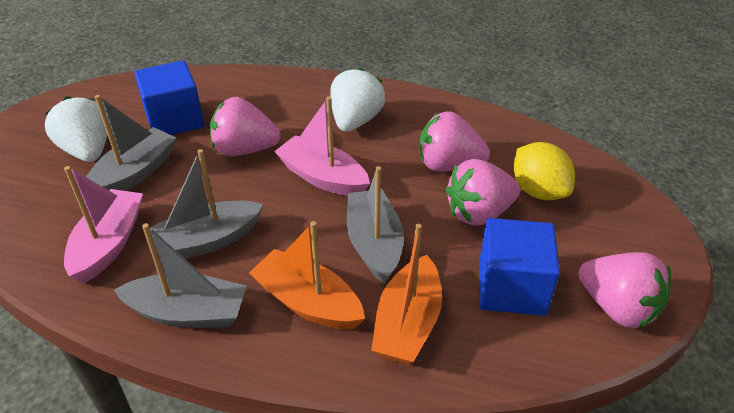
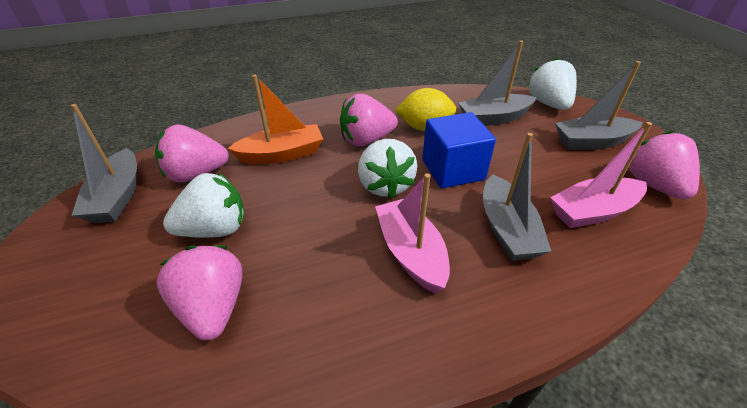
blue cube: [134,60,204,135] [479,218,560,316] = 2 -> [422,112,496,188] = 1
orange boat: [249,221,365,330] [371,224,442,365] = 2 -> [227,75,323,164] = 1
white strawberry: [45,96,108,162] [330,67,385,132] = 2 -> [163,173,244,238] [358,139,417,199] [528,58,577,110] = 3

